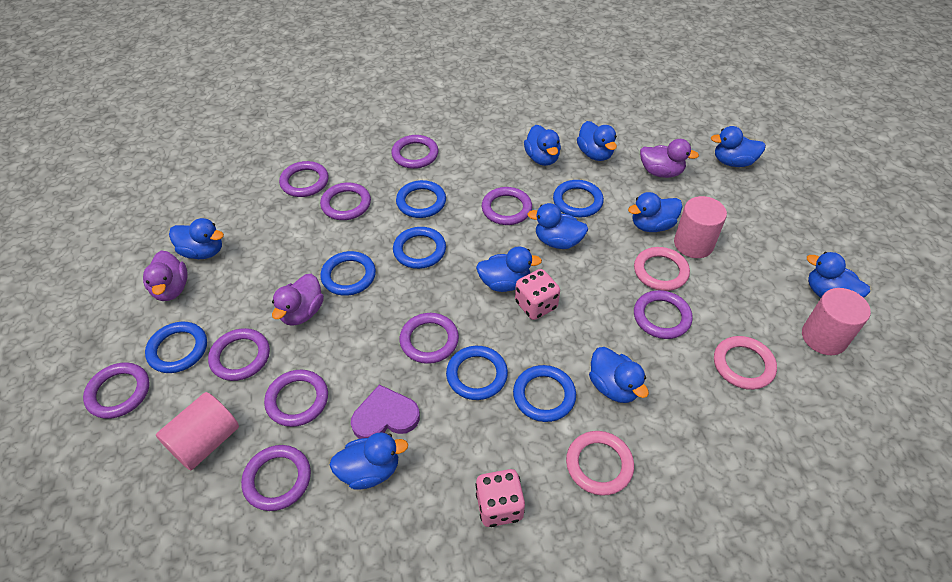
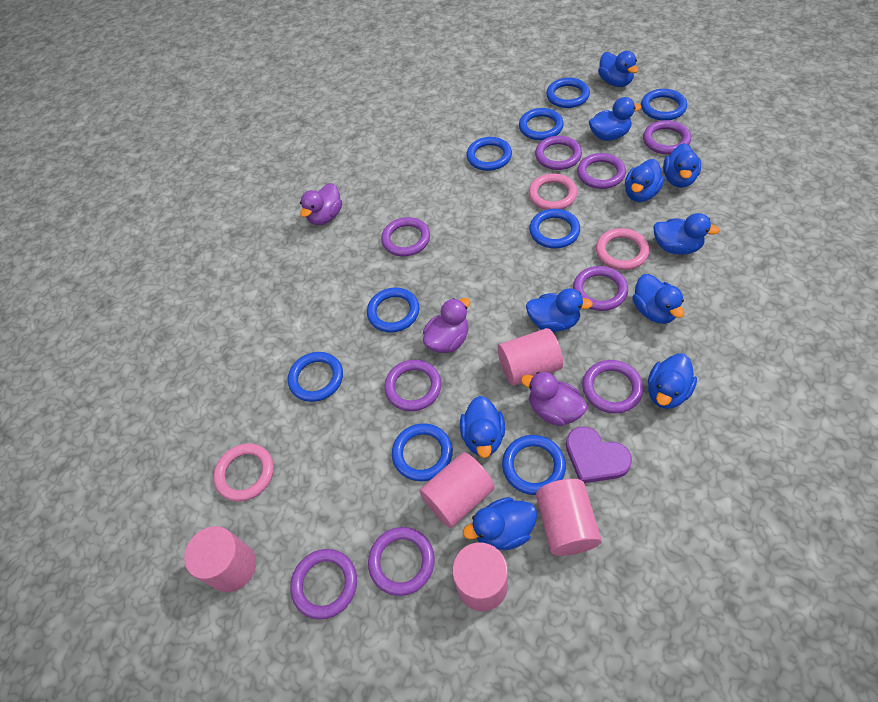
blue ring: [145,322,207,373] [320,251,376,296] [393,227,446,269] [396,180,446,218] [446,346,508,400] [513,365,576,422] [553,180,604,217] = 7 -> [288,352,343,402] [367,287,420,333] [392,423,453,481] [466,137,512,171] [502,435,566,495] [519,108,564,140] [529,209,580,249] [546,78,590,108] [641,89,687,121] = 9
pink cylinder: [156,392,239,470] [674,196,727,258] [802,288,871,355] = 3 -> [184,526,256,592] [419,452,495,528] [452,542,508,611] [498,328,563,386] [536,479,602,556] = 5
pink dice: [475,469,525,527] [515,269,560,320] = 2 -> none = 0
purple ring: [83,362,150,419] [208,328,270,381] [241,445,311,511] [264,370,328,427] [279,161,329,197] [320,183,371,220] [391,135,438,169] [399,313,459,364] [482,187,532,225] [634,290,693,339] = 10 -> [290,549,357,620] [368,527,435,596] [381,217,430,256] [384,360,442,411] [535,136,582,170] [573,266,628,311] [577,153,626,189] [582,360,644,414] [643,120,691,154] = 9

